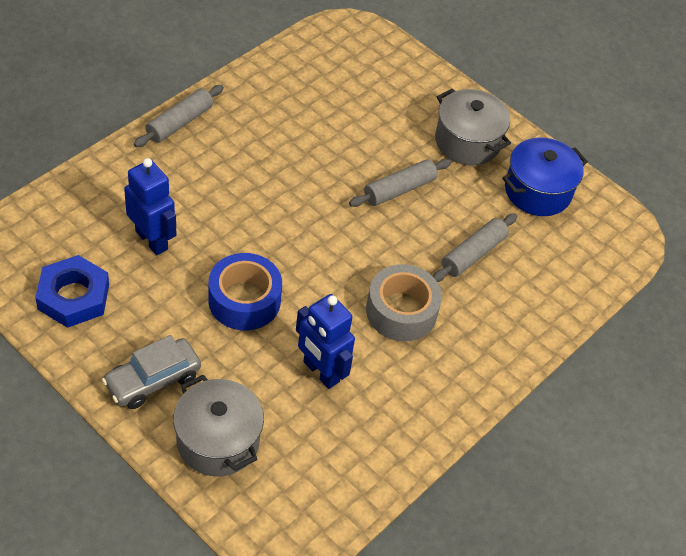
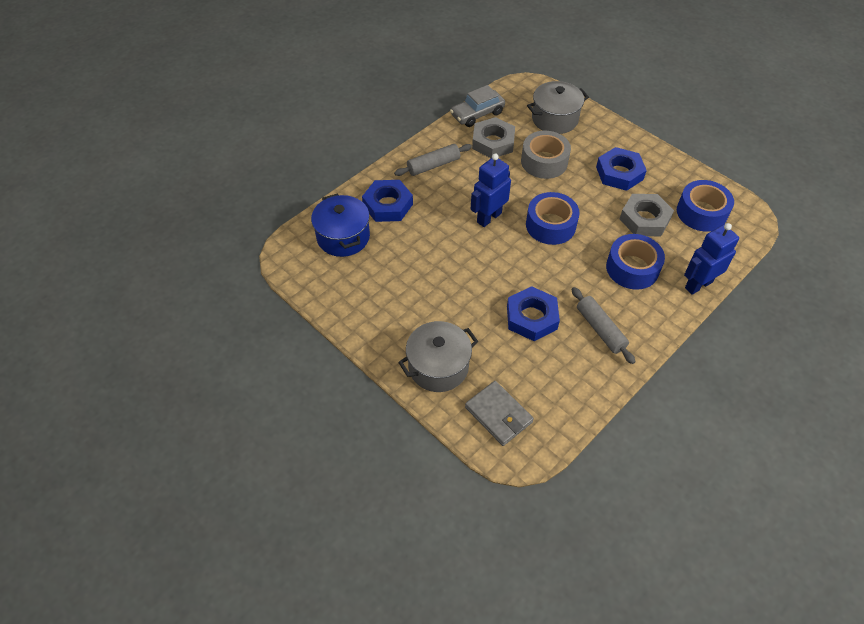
blue nut: [35,255,109,328] = 1 -> [362,180,413,222] [507,286,560,341] [596,147,647,191] = 3
blue tape: [208,253,282,331] = 1 -> [526,192,580,245] [606,234,665,290] [677,180,734,232] = 3
grey nut: none = 0 -> [472,117,515,158] [620,194,674,236] = 2
grey rolling pin: [134,85,224,147] [349,159,451,207] [433,213,517,282] = 3 -> [394,144,472,176] [572,287,635,364] = 2
grey wallet: none = 0 -> [465,381,534,446] = 1

